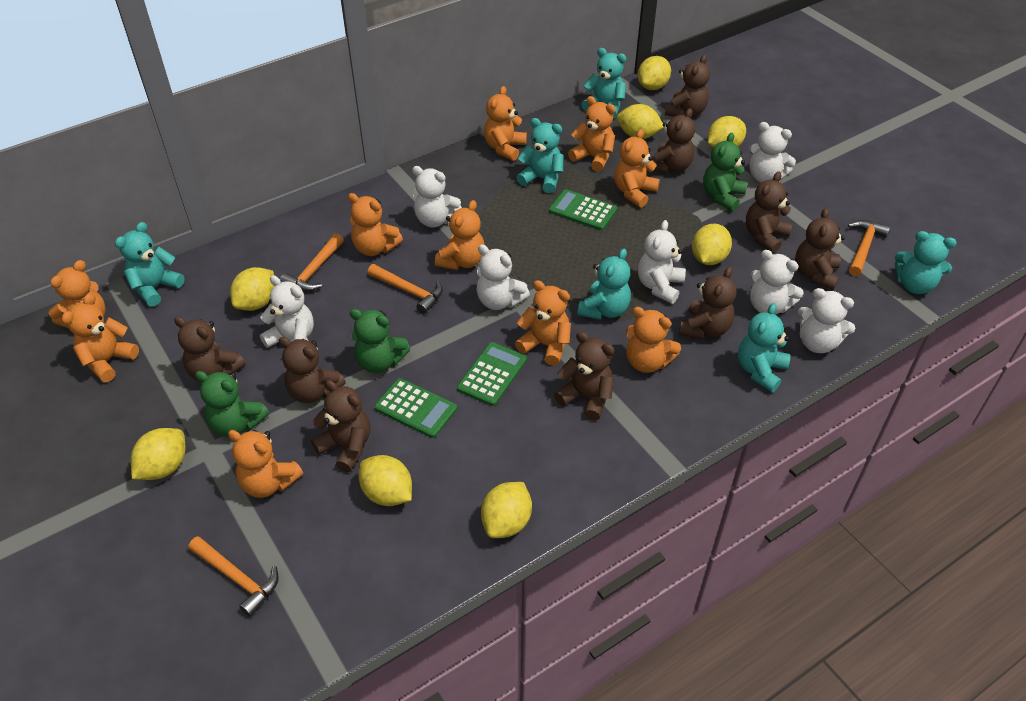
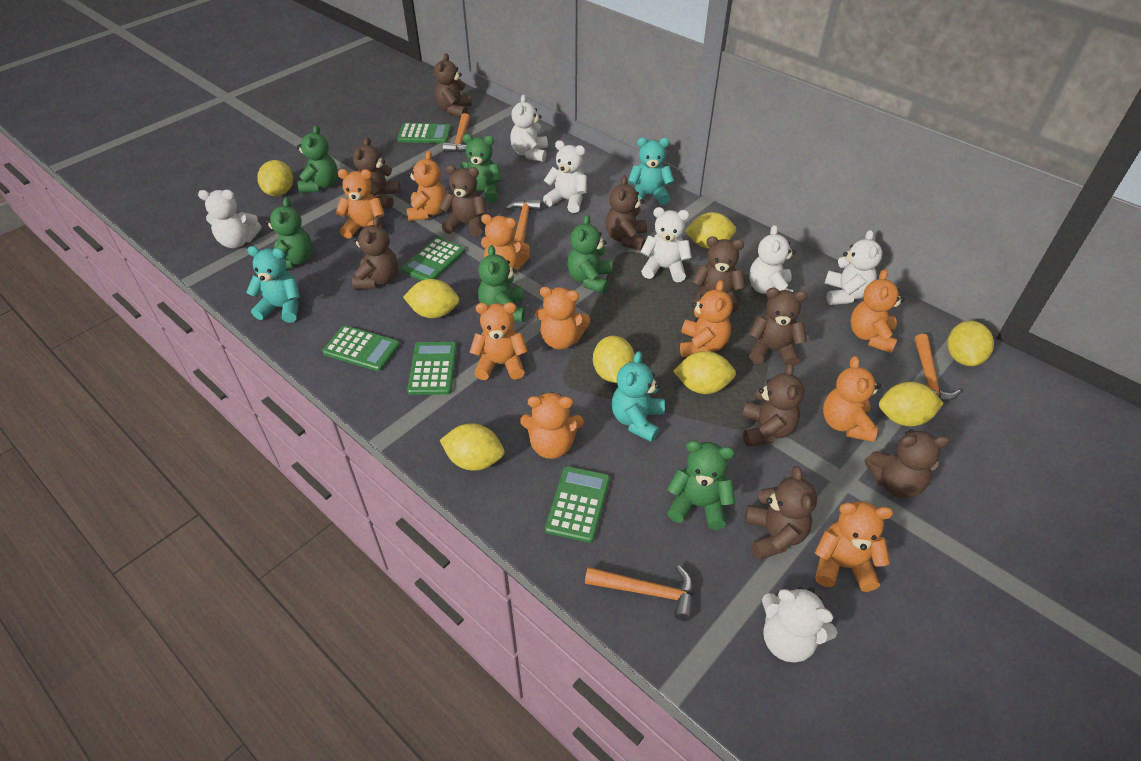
brown teddy bear: [174,316,246,382] [279,337,346,403] [311,380,370,472] [554,332,615,421] [652,108,695,174] [665,55,710,117] [679,267,737,339] [746,172,793,253] [795,208,845,290] = 9 -> [352,216,398,290] [353,137,401,209] [434,53,472,117] [439,165,487,237] [606,176,647,251] [692,236,746,313] [742,363,804,447] [745,466,817,560] [749,288,807,367] [865,429,950,498] = 10
green calculator: [374,378,457,438] [457,342,527,406] [549,189,617,231] = 3 -> [322,325,400,371] [397,123,451,143] [401,237,465,281] [407,342,457,395] [545,466,610,543] = 5
green teddy bear: [195,371,269,437] [350,309,410,373] [703,133,747,211] = 3 -> [265,197,312,269] [297,125,338,193] [460,134,502,203] [478,245,525,322] [567,214,612,294] [667,441,735,530] = 6
turquoise teddy bear: [115,222,184,307] [516,118,563,193] [577,249,631,320] [581,48,626,119] [738,303,791,392] [895,231,957,294] = 6 -> [246,246,300,323] [611,351,665,442] [628,138,674,205] = 3

